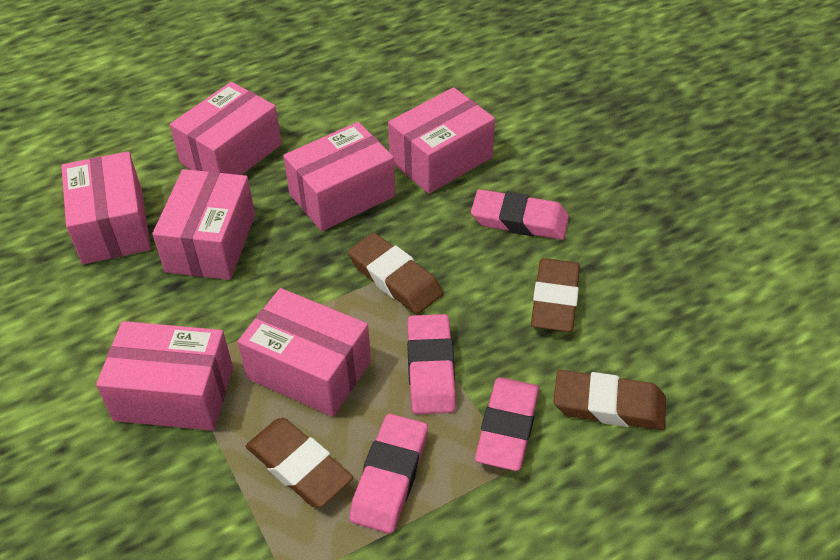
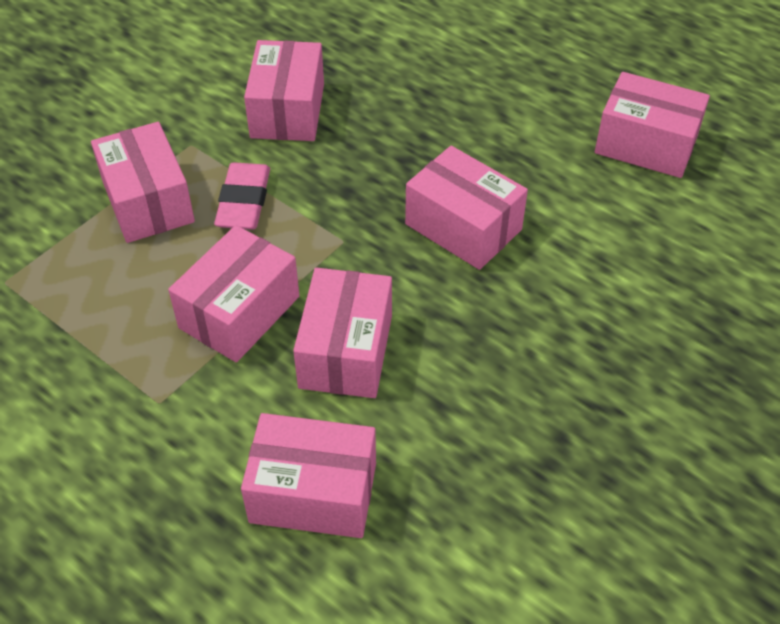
brown eraser: [245,418,353,508] [348,233,443,314] [531,258,580,332] [553,370,666,430] = 4 -> none = 0
pink eraser: [349,414,428,534] [407,314,456,414] [471,189,569,240] [475,377,539,471] = 4 -> [214,162,270,230] = 1

